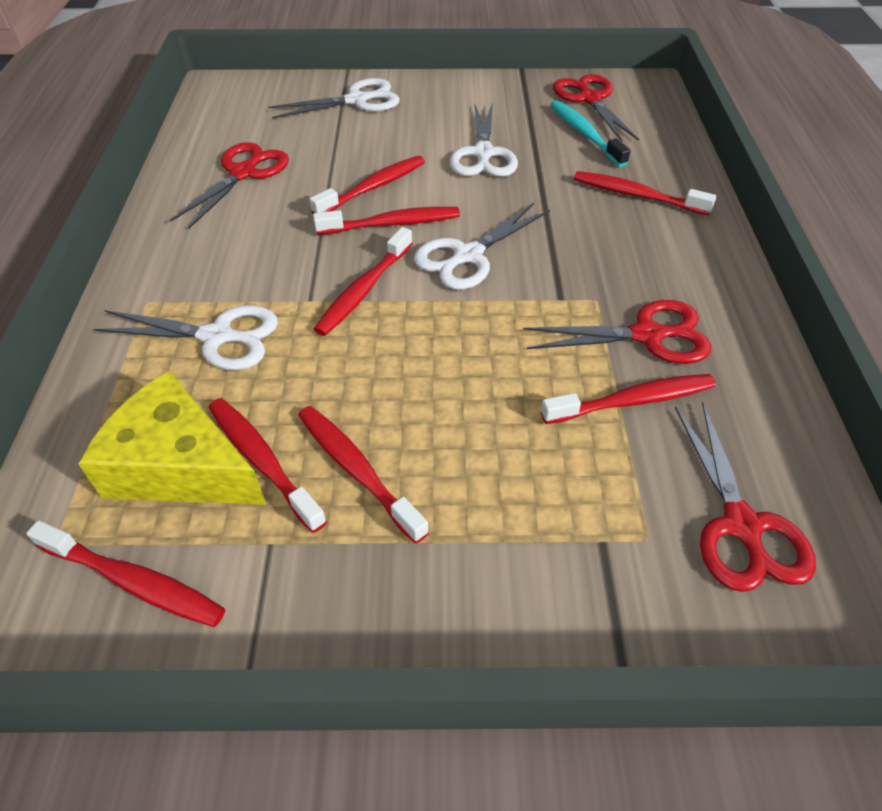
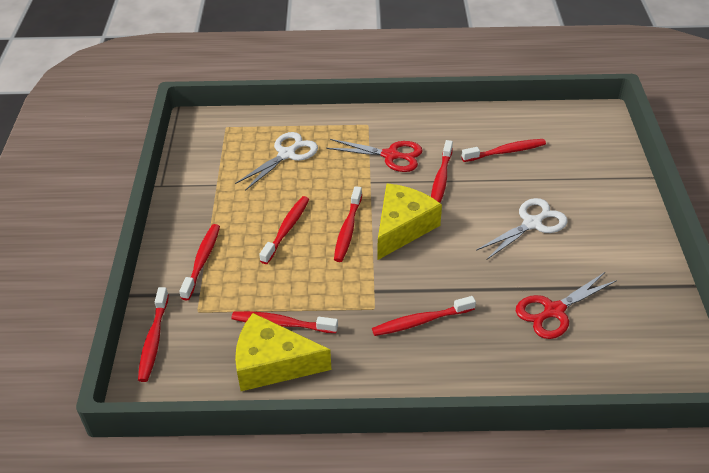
red scissors: [170,142,289,229] [523,300,711,364] [553,74,639,142] [675,402,816,592] = 4 -> [326,139,423,172] [516,272,617,339] = 2
turquoise toothbrush: [550,100,631,167] = 1 -> none = 0
white scissors: [94,305,278,370] [268,78,400,119] [414,203,550,290] [449,102,518,177] = 4 -> [235,132,318,191] [476,198,568,260] = 2
yellow cheese: [78,371,266,505] = 1 -> [235,313,331,391] [377,183,442,260] = 2

